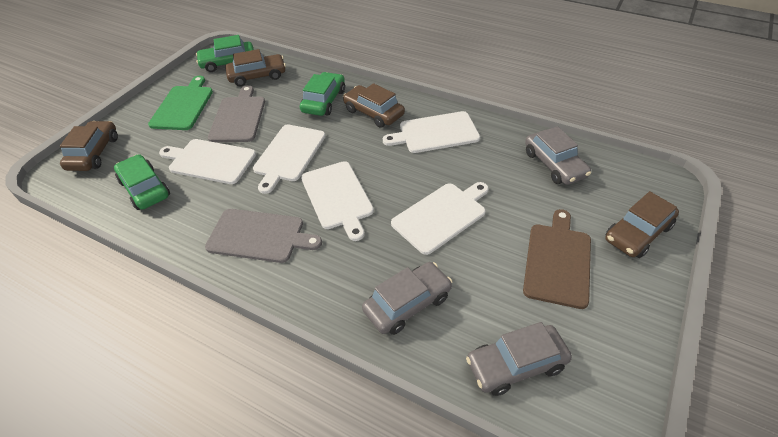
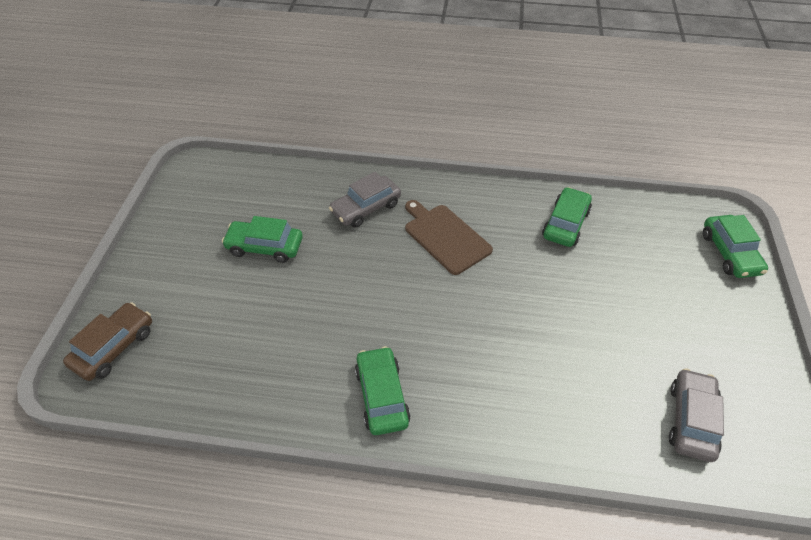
brown car: [60,121,118,171] [225,49,286,87] [343,83,405,128] [605,191,679,258] = 4 -> [63,302,152,381] = 1
green car: [114,154,170,210] [196,35,254,72] [300,72,345,116] = 3 -> [222,216,303,263] [355,346,411,435] [542,187,592,247] [703,215,768,278] = 4
green cutting board: [148,76,213,130] = 1 -> none = 0
grey car: [362,262,452,335] [466,322,572,396] [525,126,591,185] = 3 -> [329,172,401,228] [669,368,724,462] = 2
grey cutting board: [205,209,322,263] [208,85,265,142] = 2 -> none = 0
white cutting board: [159,139,256,184] [253,124,326,194] [301,161,374,241] [383,111,480,153] [391,182,489,255] = 5 -> none = 0

